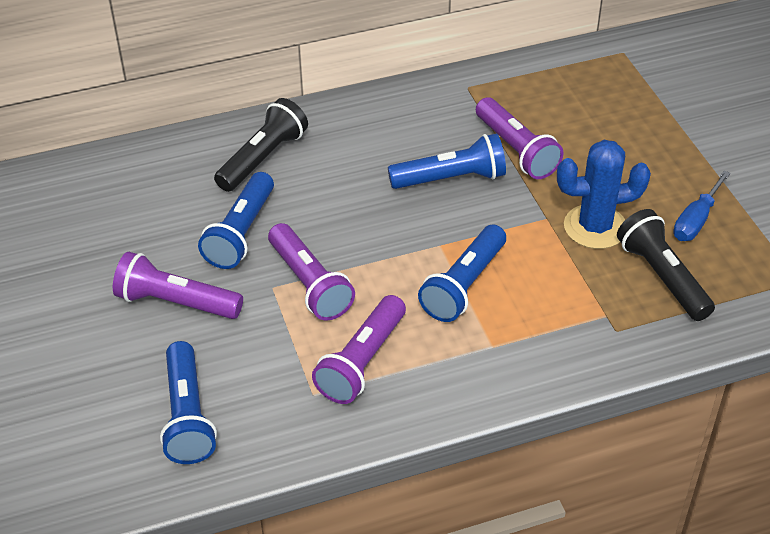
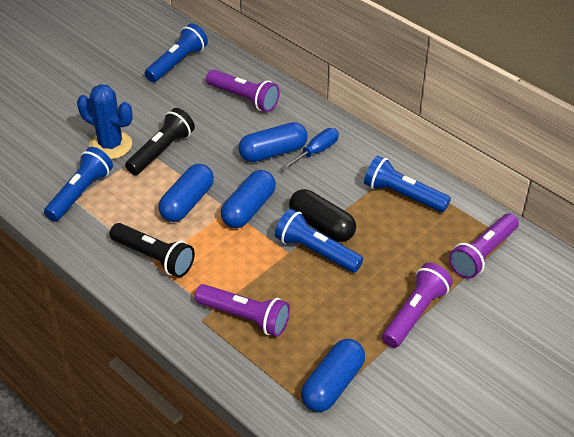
black capsule: none = 0 -> [289,189,356,242] = 1
blue capsule: none = 0 -> [158,164,214,222] [221,170,276,228] [238,122,308,162] [301,339,365,412] = 4

